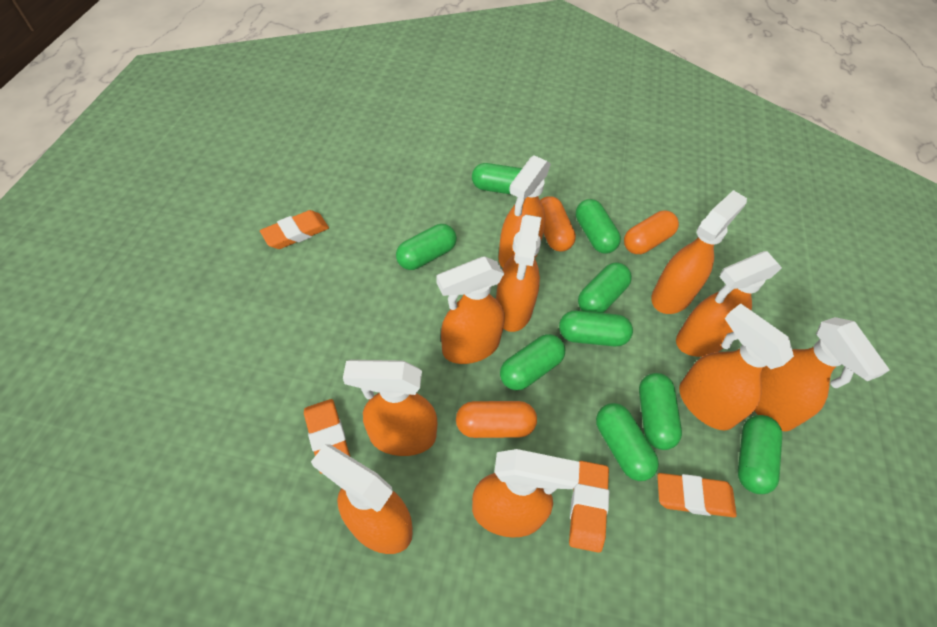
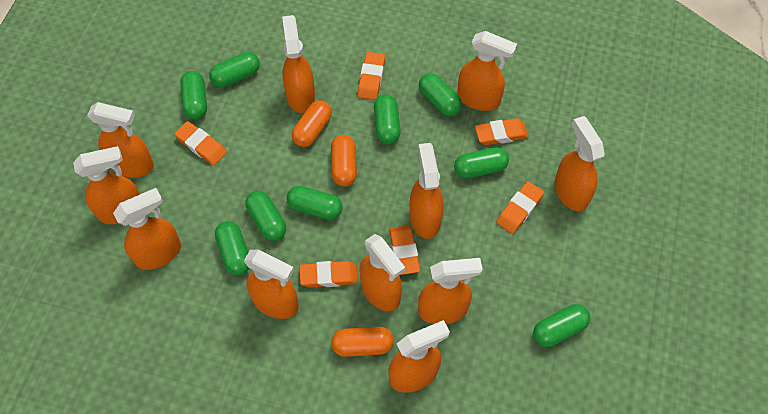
orange eraser: [260,210,329,249] [304,399,350,474] [569,461,609,553] [657,473,737,517] = 4 -> [174,121,227,166] [300,261,358,288] [358,52,385,100] [389,225,420,275] [475,118,529,145] [496,181,544,234] = 6
orange spray bottle: [311,444,413,554] [343,360,437,456] [437,256,505,364] [472,449,580,538] [496,215,541,332] [499,155,551,268] [651,190,747,314] [676,251,782,357] [679,303,794,430] [754,317,890,431] = 10 -> [73,146,140,224] [87,102,154,178] [113,188,181,270] [244,250,299,319] [282,15,315,113] [359,234,405,311] [388,320,450,393] [410,143,444,239] [418,258,483,324] [458,31,517,111] [555,116,605,211] = 11

